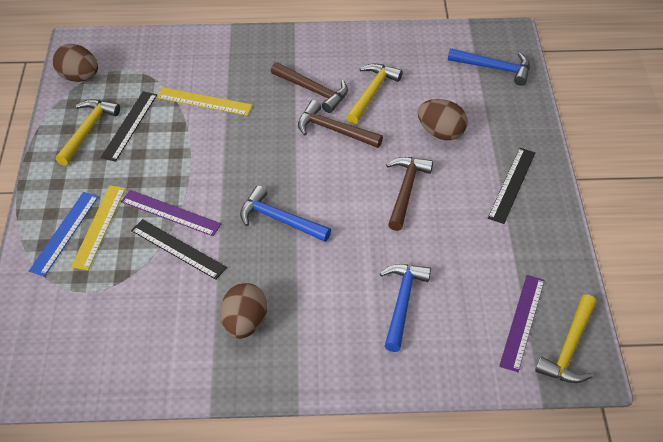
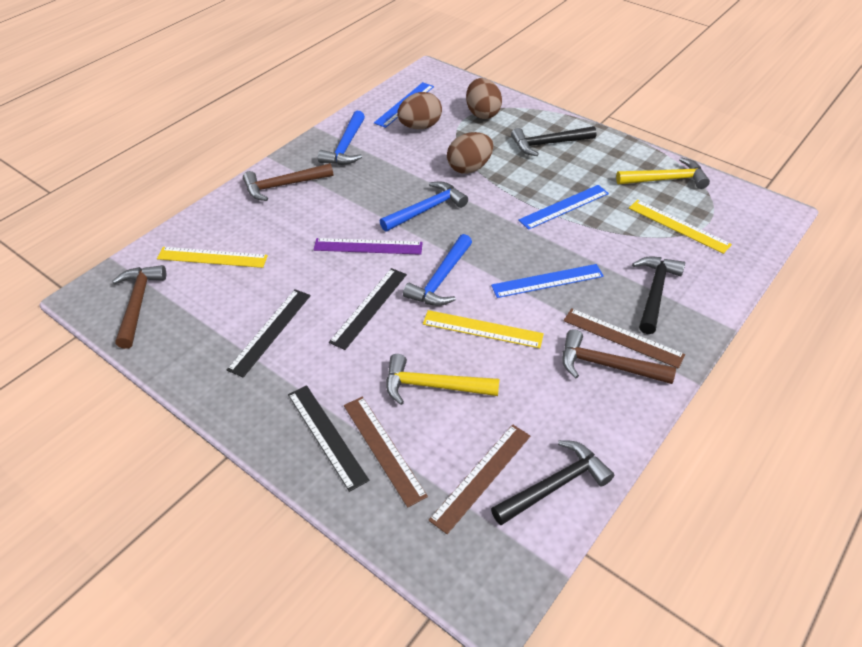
black hammer: none = 0 -> [491,440,614,525] [511,126,597,156] [632,256,685,334] = 3
blue ruler: [29,192,99,276] = 1 -> [374,82,434,128] [491,264,604,298] [518,185,609,230] = 3
brown ruler: none = 0 -> [344,397,428,508] [429,424,531,534] [564,308,685,369] = 3
purple ruler: [121,190,221,236] [499,275,545,372] = 2 -> [314,238,423,255] = 1
yellow hammer: [56,99,120,166] [346,64,403,124] [535,295,597,383] = 3 -> [386,354,499,405] [616,157,710,189] = 2
yellow ruler: [71,185,126,270] [157,87,253,116] = 2 -> [157,247,268,268] [423,310,544,348] [629,200,732,254] = 3

